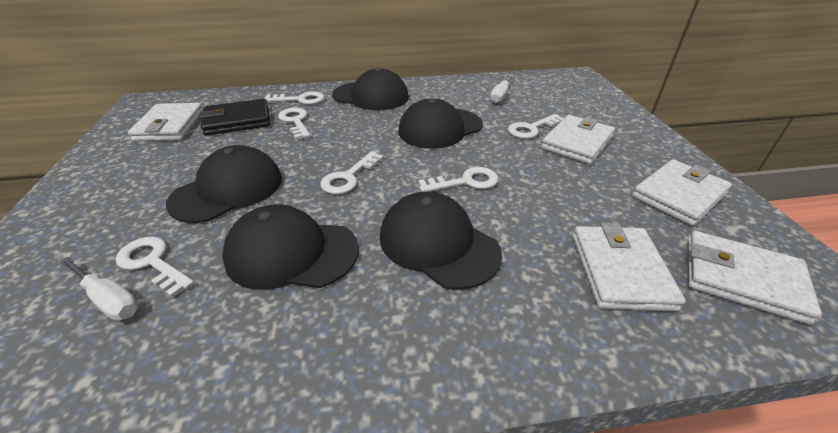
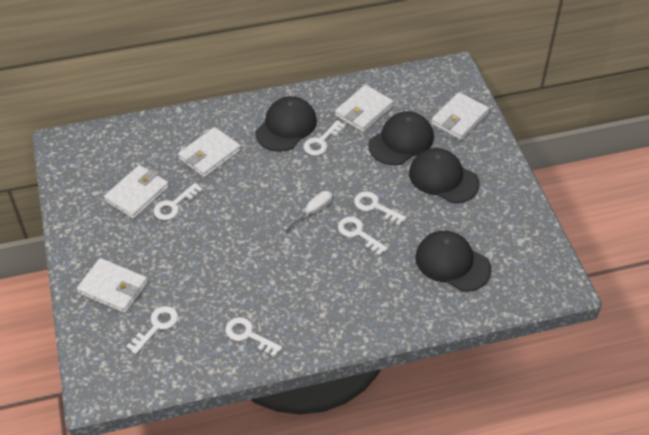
black cap: [166,145,282,223] [222,205,359,290] [332,68,409,111] [380,192,502,290] [398,98,483,149] = 5 -> [255,96,317,152] [368,111,434,165] [409,148,480,203] [415,231,492,292] = 4
black wallet: [199,99,270,135] = 1 -> none = 0
white screwdriver: [59,257,139,321] [490,74,513,103] = 2 -> [283,191,332,230] = 1

